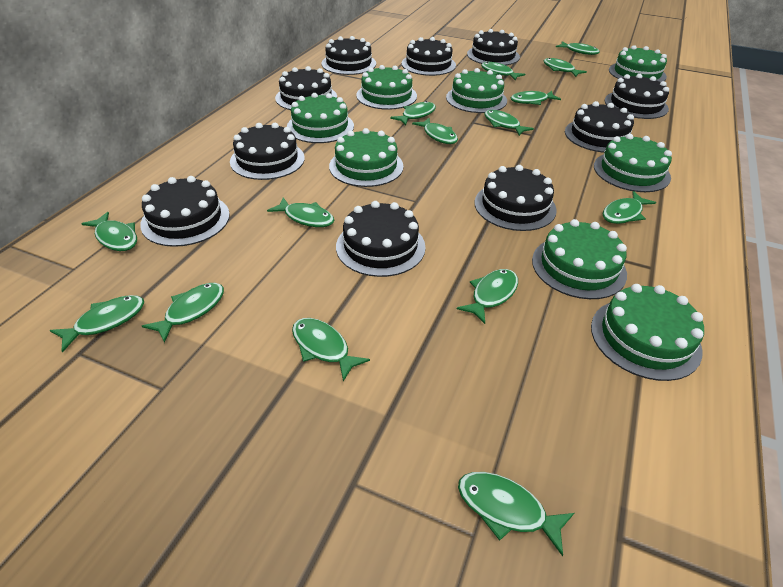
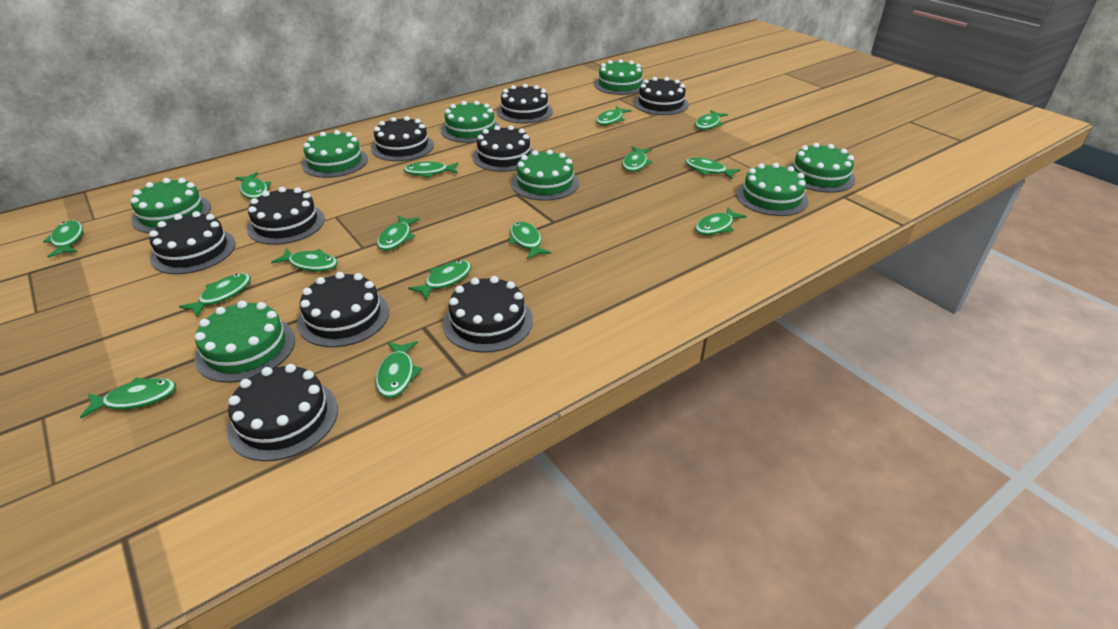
black cake: [140,176,230,247] [230,123,305,180] [275,66,337,110] [321,36,376,75] [336,201,426,277] [401,37,456,76] [467,29,520,65] [475,165,557,231] [565,101,634,153] [605,74,669,119] = 10 -> [149,211,236,274] [227,364,338,461] [247,187,325,245] [297,272,389,347] [371,116,434,161] [443,276,533,353] [472,125,534,172] [497,84,553,123] [633,77,689,115] = 9

